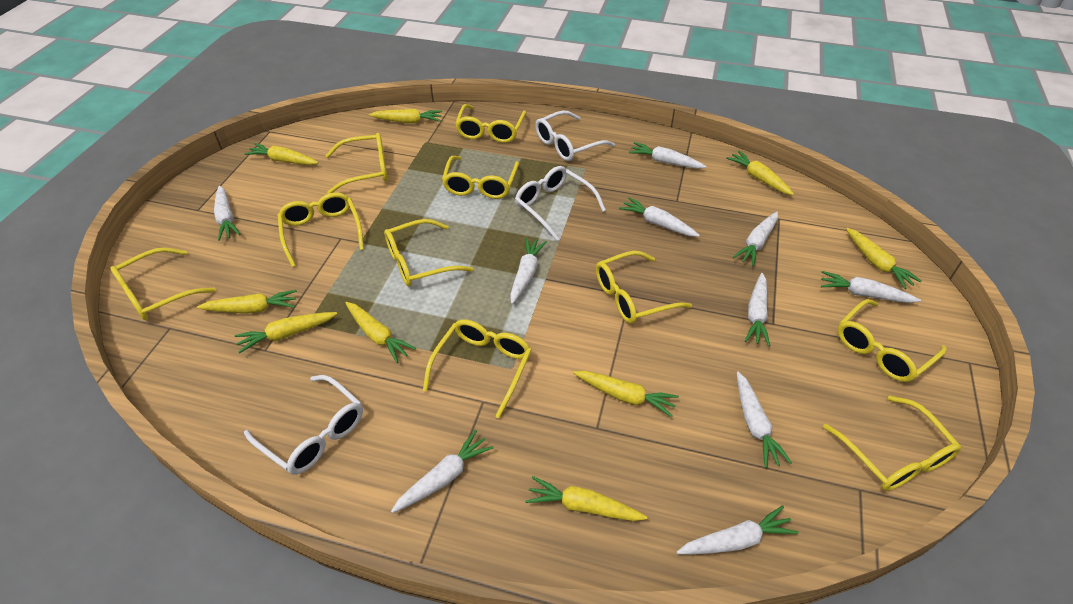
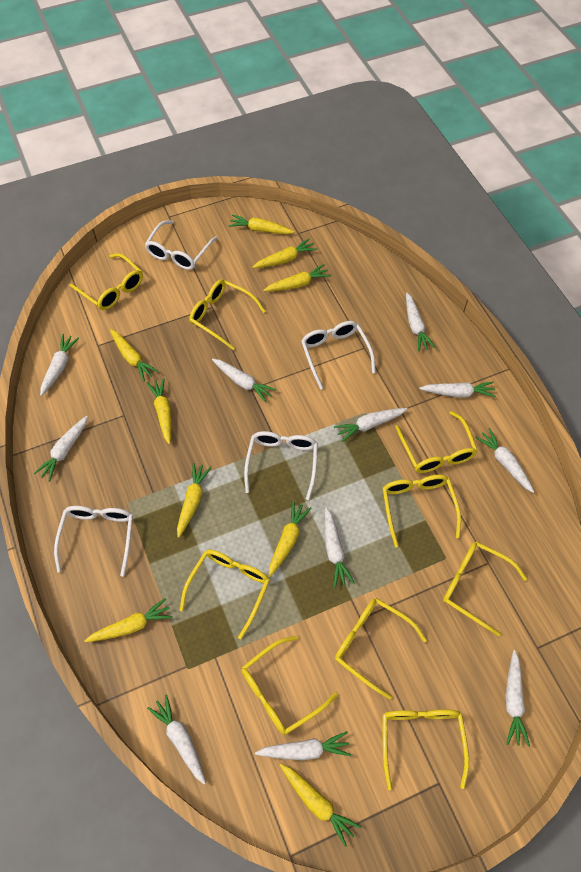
white carrot: [214,186,241,241] [391,430,494,513] [510,238,547,304] [619,197,700,237] [629,142,707,169] [677,506,799,555] [733,212,778,266] [737,372,792,468] [745,273,770,346] [821,271,921,303] = 10 -> [34,416,88,482] [40,334,79,396] [147,694,206,785] [212,359,277,403] [255,731,351,760] [325,507,355,588] [334,408,407,442] [406,293,436,351] [419,381,496,397] [475,428,534,493] [506,650,530,747] = 11
white glasses: [244,375,363,475] [515,166,606,241] [535,111,615,161] = 3 -> [54,506,133,577] [144,220,218,270] [244,431,318,500] [301,321,376,390] = 4
yellow glasses: [110,247,216,320] [278,192,364,267] [325,133,388,194] [384,219,473,287] [423,320,532,419] [442,156,519,199] [455,104,527,143] [596,251,692,324] [823,396,961,491] [837,299,947,382] = 10 -> [70,253,143,310] [180,549,270,639] [189,279,266,350] [241,636,338,735] [335,598,427,700] [382,475,461,548] [382,710,469,791] [395,411,478,473] [443,542,527,636] = 9

